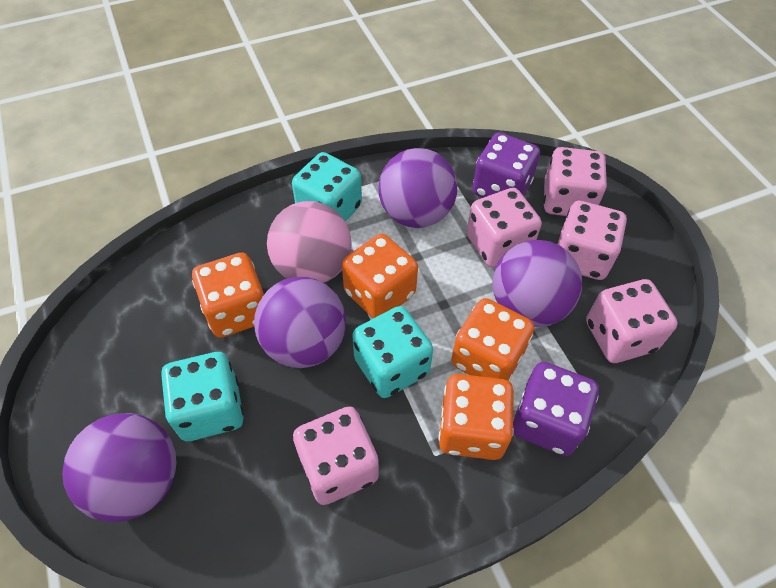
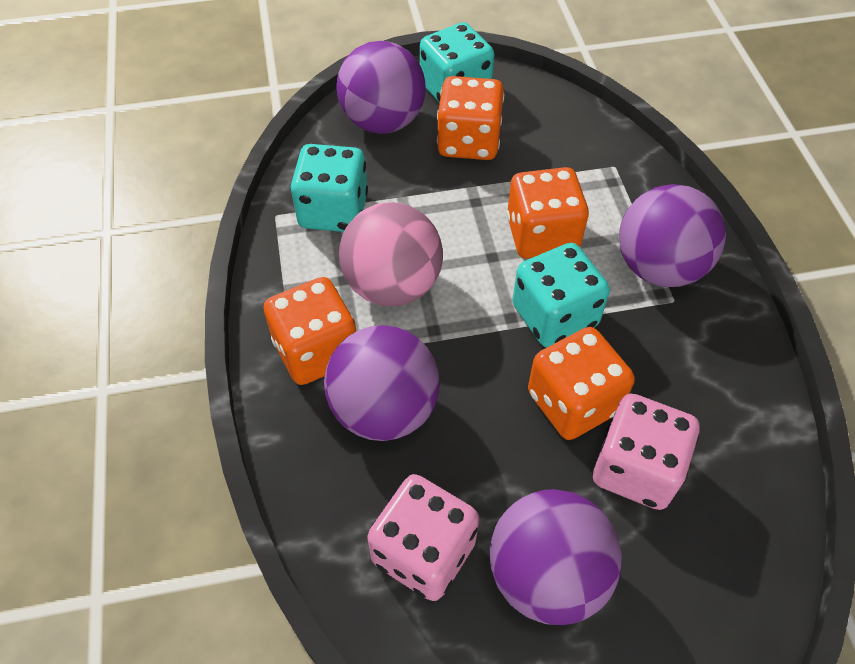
pink dice: [293,407,379,505] [466,188,542,268] [543,147,607,216] [558,201,627,280] [586,279,678,363] = 5 -> [367,474,479,601] [593,394,700,510] = 2
purple dice: [472,132,540,198] [513,362,599,456] = 2 -> none = 0

